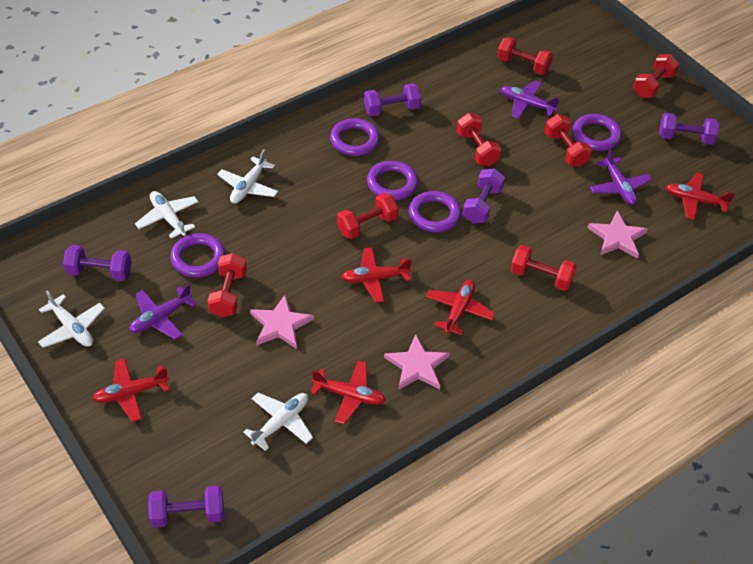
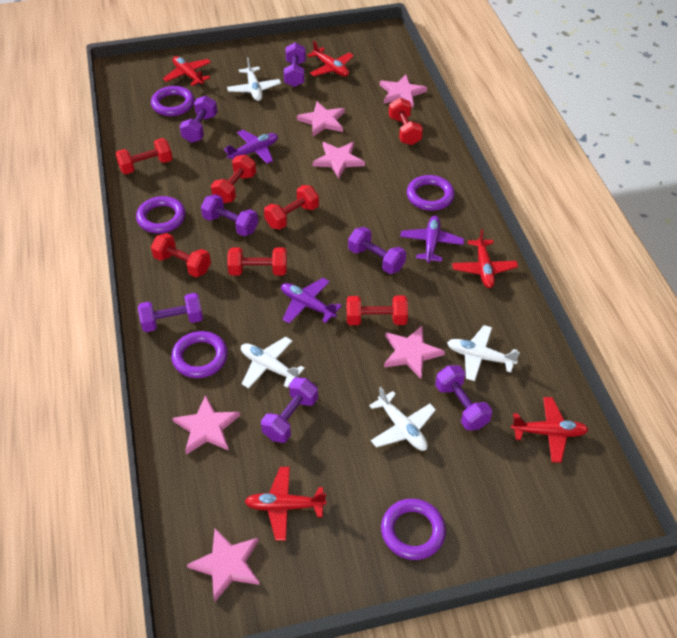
pink star: [250,295,314,349] [384,334,450,390] [587,211,648,259] = 3 -> [172,395,240,455] [187,528,260,602] [297,102,345,136] [313,142,365,178] [380,75,427,107] [384,326,445,379] = 6
purple dumbbell: [63,245,131,281] [148,485,224,528] [364,83,421,116] [462,168,505,223] [659,113,719,145] = 5 -> [138,293,203,332] [180,96,217,143] [201,194,258,236] [261,377,318,443] [284,42,306,87] [348,227,406,274] [435,365,492,431] = 7

